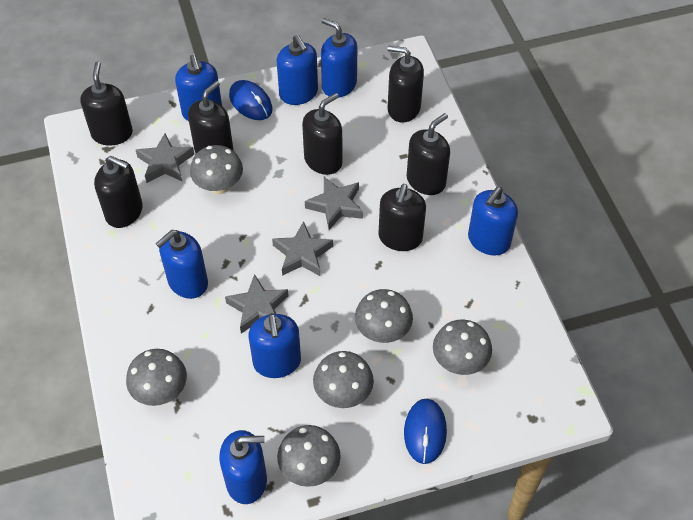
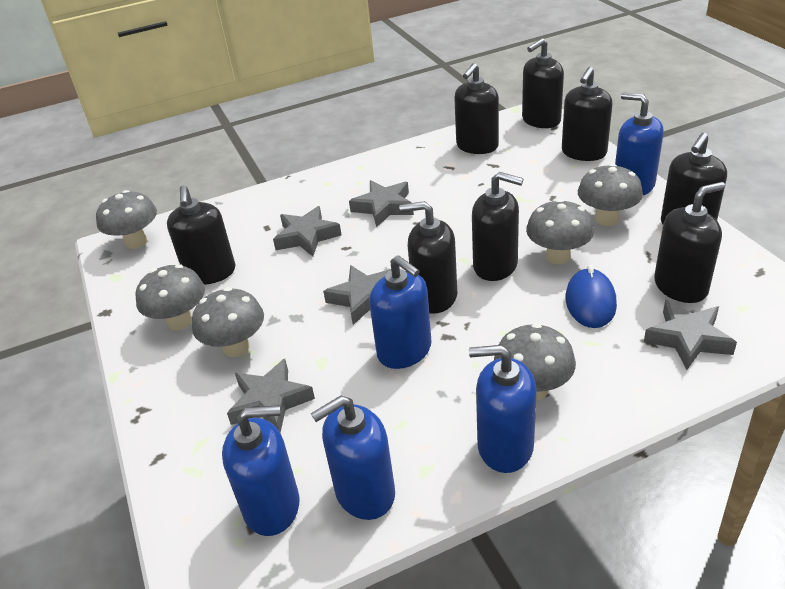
black soap dispenser: [80,61,133,146] [94,156,143,228] [188,81,233,153] [302,93,342,175] [378,184,426,251] [388,46,424,123] [407,113,450,195] = 7 -> [167,186,236,285] [399,201,457,314] [454,63,499,154] [472,172,524,281] [522,38,564,128] [562,67,613,161] [654,182,726,303] [661,133,727,225] = 8
blue mouse: [229,80,272,120] [404,399,447,464] = 2 -> [566,265,617,328] = 1
blue soap dispenser: [156,230,208,299] [175,54,222,121] [219,430,267,504] [249,313,301,378] [277,35,318,105] [321,18,357,98] [468,187,518,256] = 7 -> [222,405,299,536] [311,396,395,520] [369,255,431,369] [469,345,537,473] [615,92,664,195] = 5
grey star: [136,133,194,183] [225,274,288,334] [272,221,333,276] [305,177,363,230] = 4 -> [227,359,315,433] [273,206,341,256] [323,265,391,325] [349,180,414,227] [644,300,737,370] = 5

